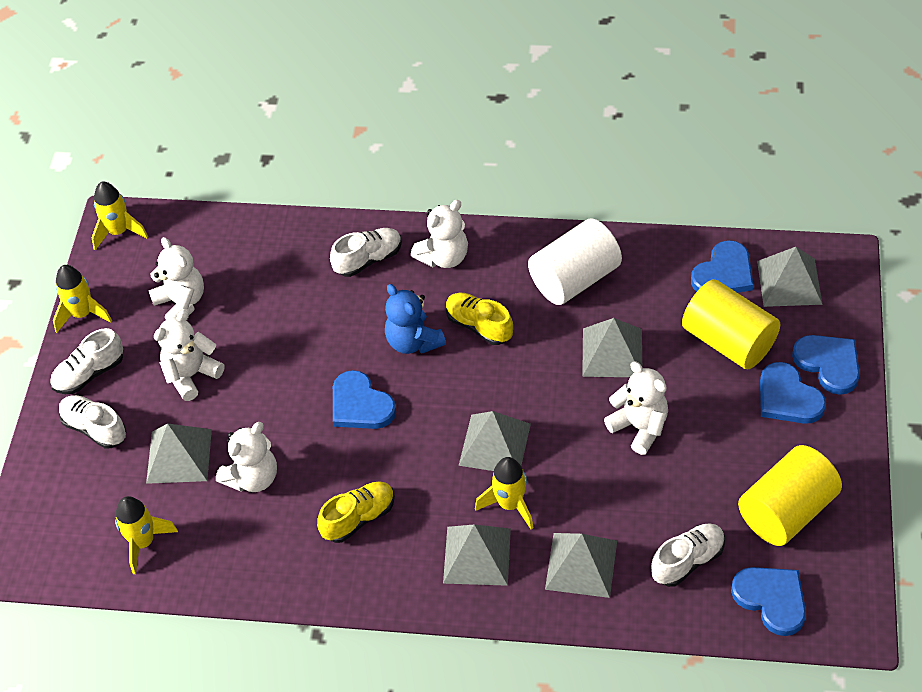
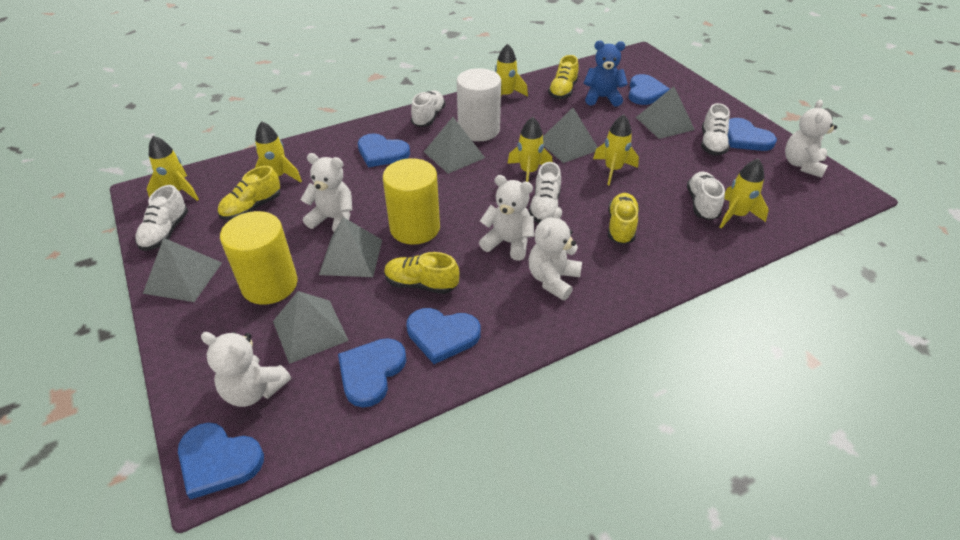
blue heart: [333,370,396,429] [691,240,753,293] [731,567,806,636] [760,362,826,424] [792,335,860,395] = 5 -> [178,423,264,500] [338,338,407,407] [358,133,410,167] [406,308,481,364] [628,74,670,105] [728,118,777,151] = 6
white shoe: [50,328,123,394] [59,395,126,449] [330,228,402,277] [651,523,725,587] = 4 -> [135,185,188,251] [411,91,446,127] [529,162,561,223] [687,171,725,220] [701,103,730,156] = 5
yellow rocket: [53,265,112,333] [92,182,148,250] [115,496,178,574] [475,457,533,529] = 4 -> [146,136,199,201] [255,121,302,182] [495,43,528,96] [507,117,552,182] [593,114,639,186] [719,158,769,229] = 6
yellow shoe: [317,481,395,543] [446,293,513,345] = 2 -> [218,166,280,220] [384,252,459,294] [548,55,579,99] [608,193,639,244] = 4

